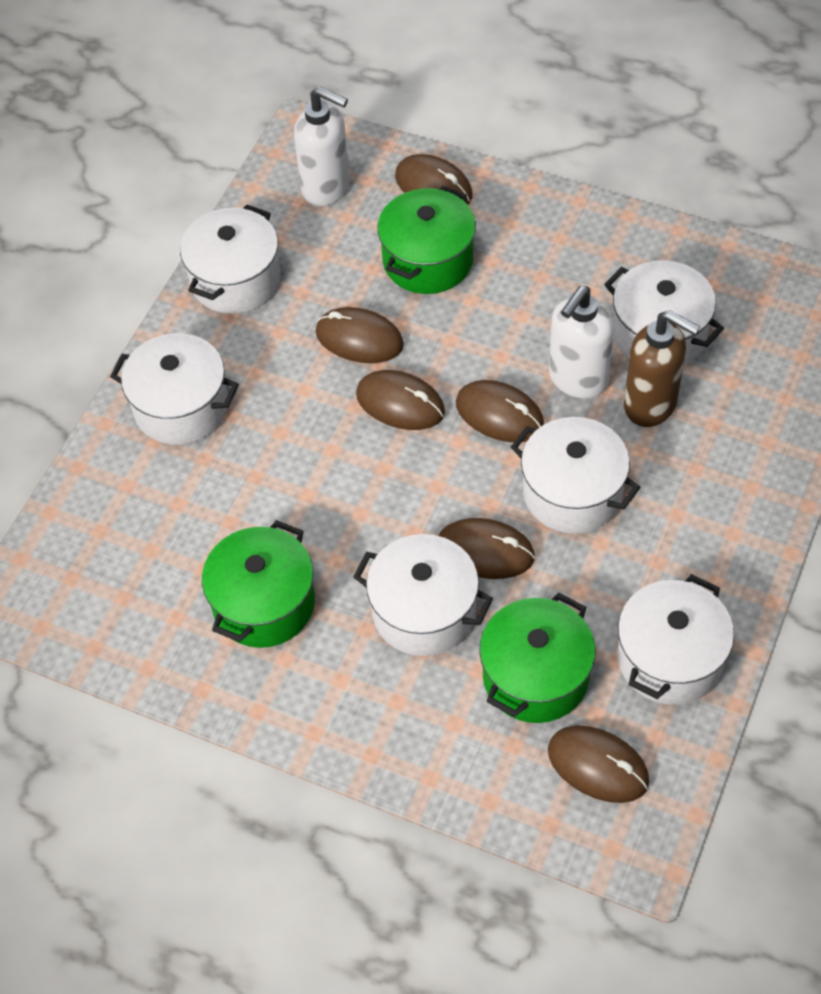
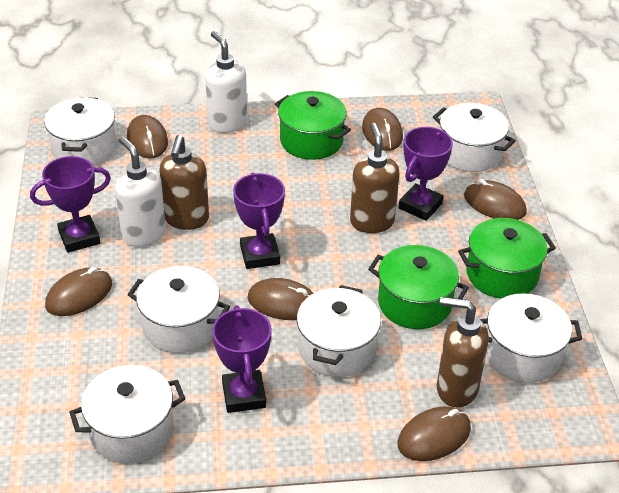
brown soap dispenser: [624,310,700,427] = 1 -> [159,135,209,230] [350,123,400,233] [437,297,489,408] = 3
purple trophy: none = 0 -> [30,156,111,253] [212,306,272,413] [233,173,285,269] [399,127,453,221] = 4

